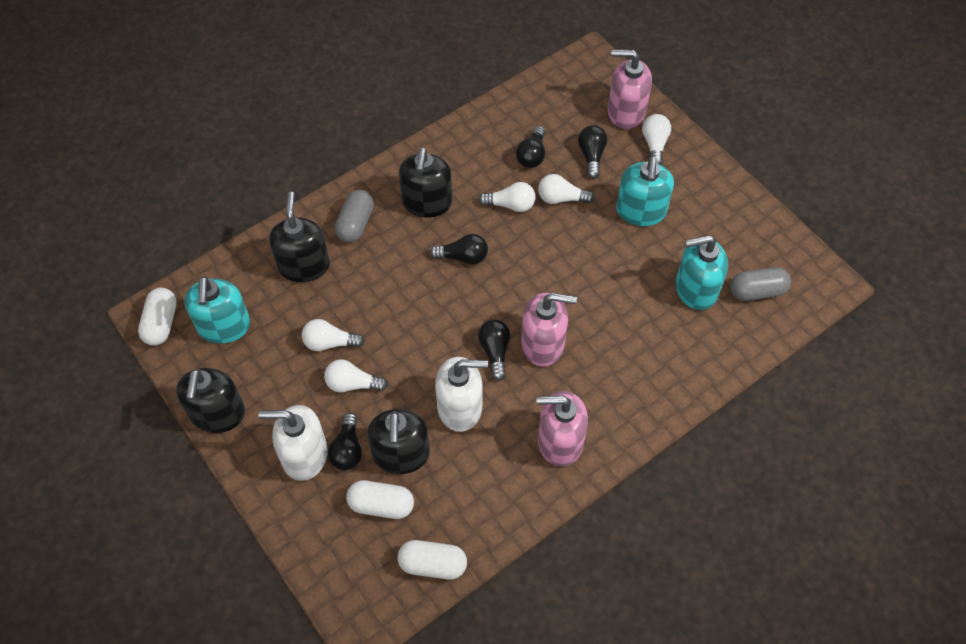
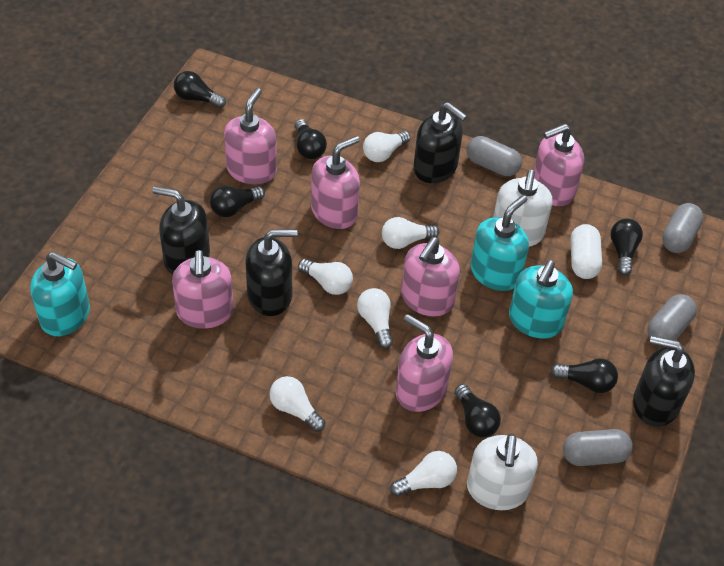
black light bulb: [327,413,362,470] [430,234,488,265] [478,319,510,381] [516,126,545,168] [578,125,607,179] = 5 -> [174,71,226,108] [210,186,265,217] [295,119,327,159] [455,384,501,438] [551,358,618,393] [610,219,643,275] = 6
grey capsule: [335,190,374,243] [730,267,791,301] = 2 -> [467,136,522,176] [563,429,633,466] [647,294,697,341] [662,203,703,253] = 4
pink soap dispenser: [521,293,577,367] [536,391,588,467] [608,50,652,129] = 3 -> [172,250,234,329] [224,88,277,185] [311,136,360,229] [396,314,453,412] [401,237,460,316] [534,124,584,206] = 6
white capsule: [138,288,177,345] [346,480,414,519] [397,540,467,580] = 3 -> [571,224,602,279] = 1
white light bulb: [302,319,364,351] [324,359,388,392] [479,182,536,212] [538,174,594,204] [642,114,671,165] = 5 -> [270,376,325,432] [298,259,353,295] [357,288,393,349] [363,131,411,162] [382,217,439,249] [390,451,457,497] = 6

